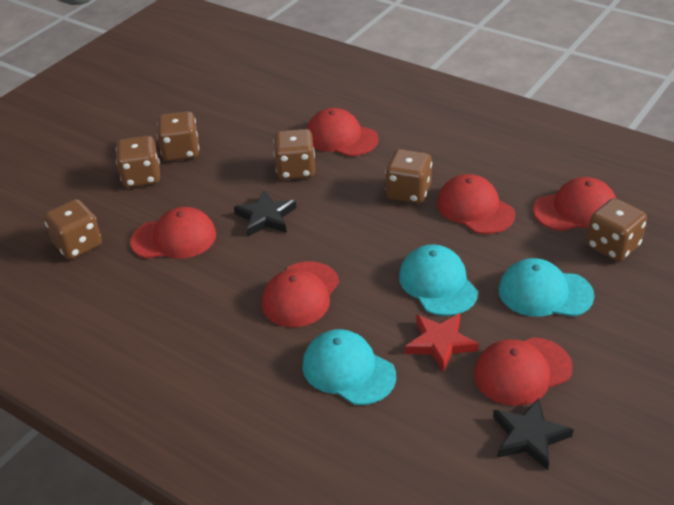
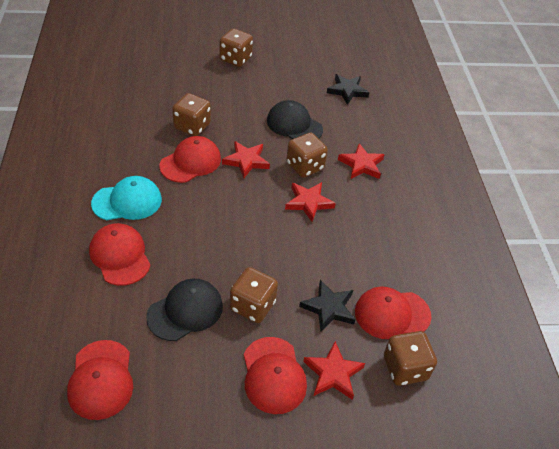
black cap: none = 0 -> [146,279,223,341] [267,100,323,139] = 2
brown dice: [44,199,102,259] [116,136,160,188] [157,111,199,161] [273,129,315,180] [385,149,432,204] [587,198,647,261] = 6 -> [172,93,211,136] [220,28,253,67] [230,267,278,323] [286,133,328,178] [384,331,437,386] = 5
red cap: [130,207,216,259] [261,261,339,327] [306,108,378,157] [437,174,515,234] [474,337,573,406] [533,177,616,231] = 6 -> [67,340,133,420] [89,223,151,286] [159,136,221,183] [244,337,307,414] [355,286,432,339] = 5
red star: [405,313,479,373] = 1 -> [222,141,270,178] [285,182,336,222] [303,341,365,400] [338,143,385,179] = 4
turquoise cap: [302,329,396,405] [399,244,478,316] [499,258,594,317] = 3 -> [91,176,162,220] = 1

